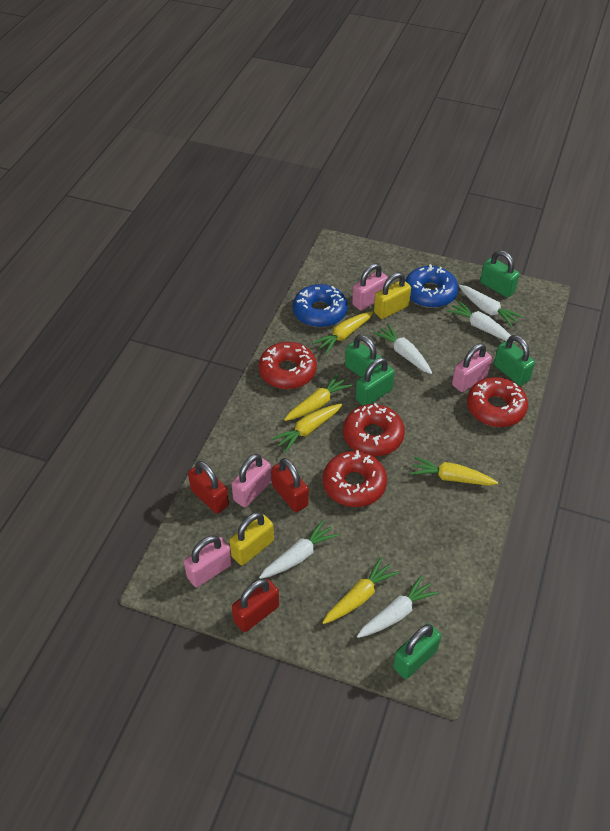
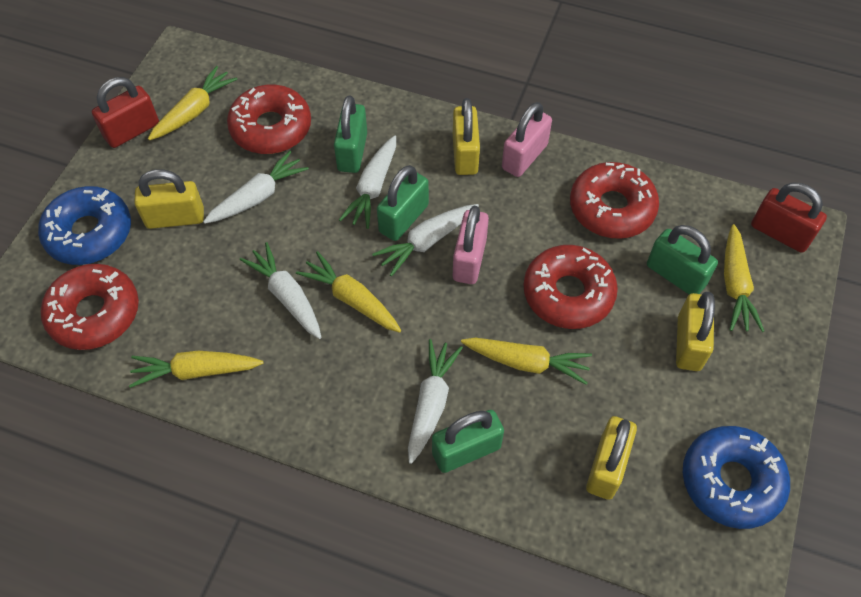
green padlock: [345,335,382,377] [356,358,395,405] [393,623,441,679] [480,250,520,298] [494,335,535,386] = 5 -> [334,95,367,173] [377,165,429,241] [432,410,504,473] [647,225,718,294] = 4
pink padlock: [184,535,232,587] [231,454,272,507] [352,264,388,311] [452,344,492,392] = 4 -> [453,206,489,284] [502,102,552,177] = 2
red padlock: [188,461,229,514] [232,579,279,632] [271,458,309,512] = 3 -> [92,77,159,148] [751,182,827,253] = 2
yellow padlock: [229,512,274,565] [374,272,411,319] = 2 -> [134,169,204,229] [453,98,480,175] [586,416,637,500] [676,292,715,371] = 4

